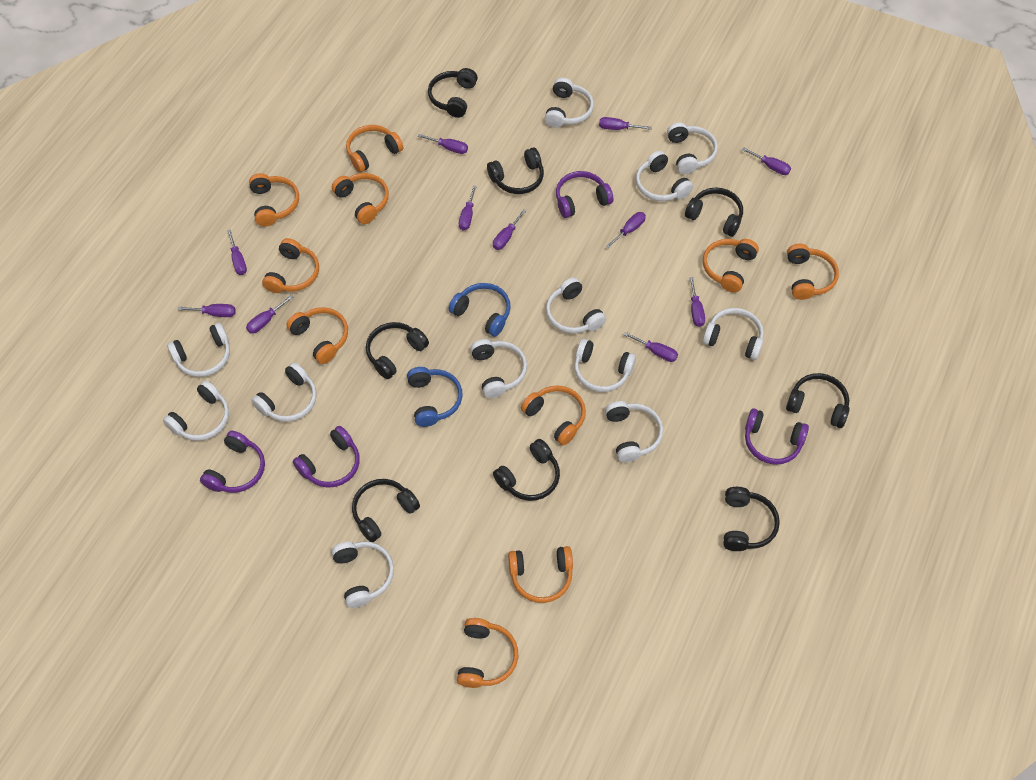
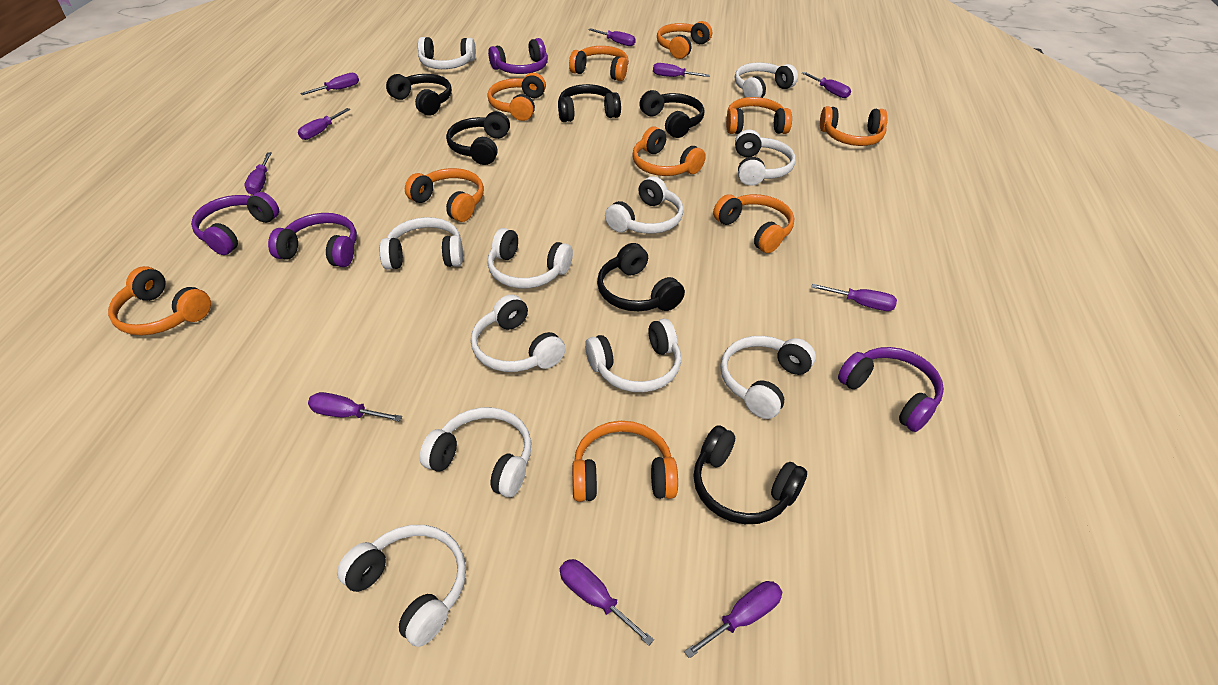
black headphones: [352,479,420,542] [366,322,429,379] [428,68,478,118] [487,147,544,194] [493,439,560,501] [685,187,743,237] [723,487,780,551] [786,373,850,428] = 8 -> [386,74,452,116] [446,111,510,165] [558,84,621,122] [597,243,685,311] [639,90,704,138] [693,425,807,524] = 6
blue headphones: [407,367,463,427] [449,283,511,337] = 2 -> none = 0
purple screwdriver: [178,304,236,317] [227,230,247,275] [246,295,293,334] [418,134,468,154] [459,185,477,231] [493,209,526,250] [599,117,652,130] [606,212,646,248] [624,332,678,362] [689,277,705,327] [742,147,791,175] = 11 -> [244,152,272,195] [298,108,350,140] [300,73,359,95] [308,392,402,422] [560,559,654,646] [588,28,636,46] [653,63,710,77] [684,581,782,659] [802,72,851,98] [811,284,897,311] = 10
white headphones: [163,380,229,441] [167,323,230,377] [251,362,317,422] [332,541,394,608] [470,339,527,398] [545,78,594,128] [546,278,606,333] [574,339,636,392] [605,401,663,462] [636,151,693,201] [667,122,718,174] [703,308,764,360] = 12 -> [337,525,466,647] [380,217,463,269] [418,37,476,69] [420,407,532,497] [471,295,566,372] [487,228,573,288] [585,319,681,392] [605,176,683,234] [720,336,816,419] [735,62,798,98] [735,129,796,186] = 11

